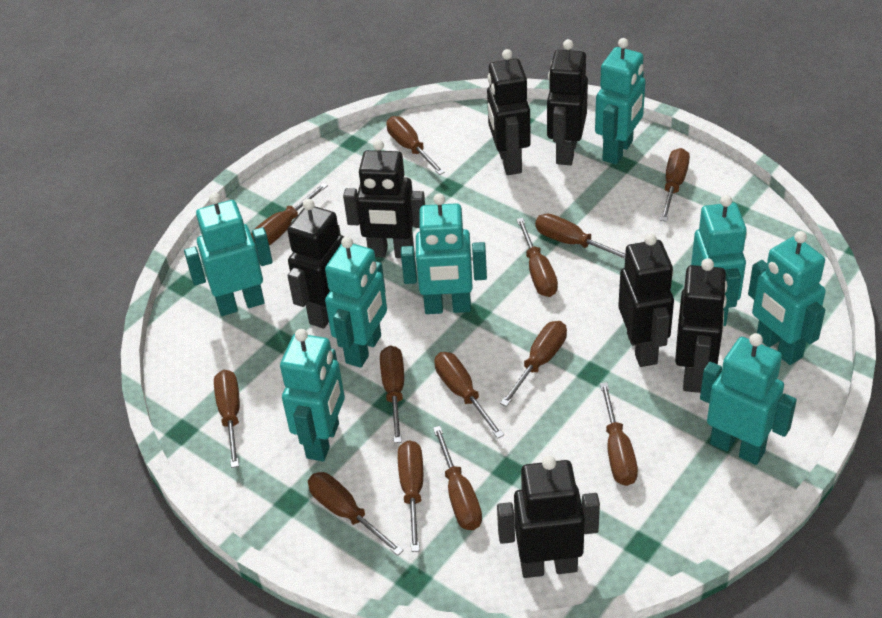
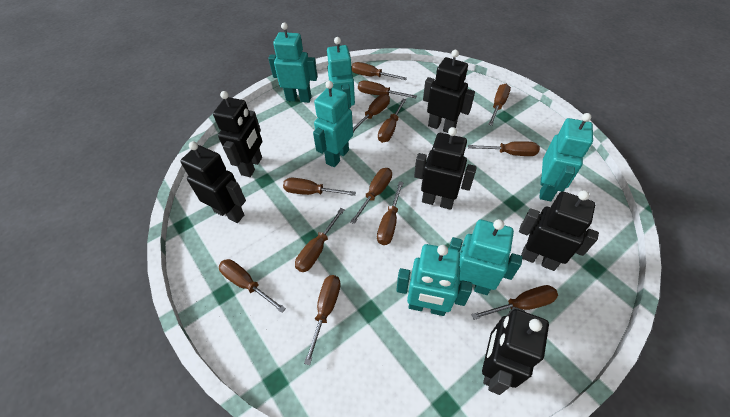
black robot: [287,199,344,329] [343,139,425,258] [487,49,531,175] [497,456,600,578] [547,39,588,165] [618,233,674,367] [675,258,727,393] = 7 -> [180,141,246,223] [213,91,262,177] [414,127,477,210] [423,50,475,133] [482,307,549,395] [519,190,599,271] = 6
turquoise robot: [184,193,273,316] [280,329,345,461] [325,236,387,368] [401,193,487,314] [595,38,645,165] [691,195,747,326] [700,333,797,465] [748,231,826,365] = 8 -> [268,23,318,103] [313,81,353,167] [327,37,355,109] [396,244,472,316] [449,219,522,295] [539,113,593,201] = 6

